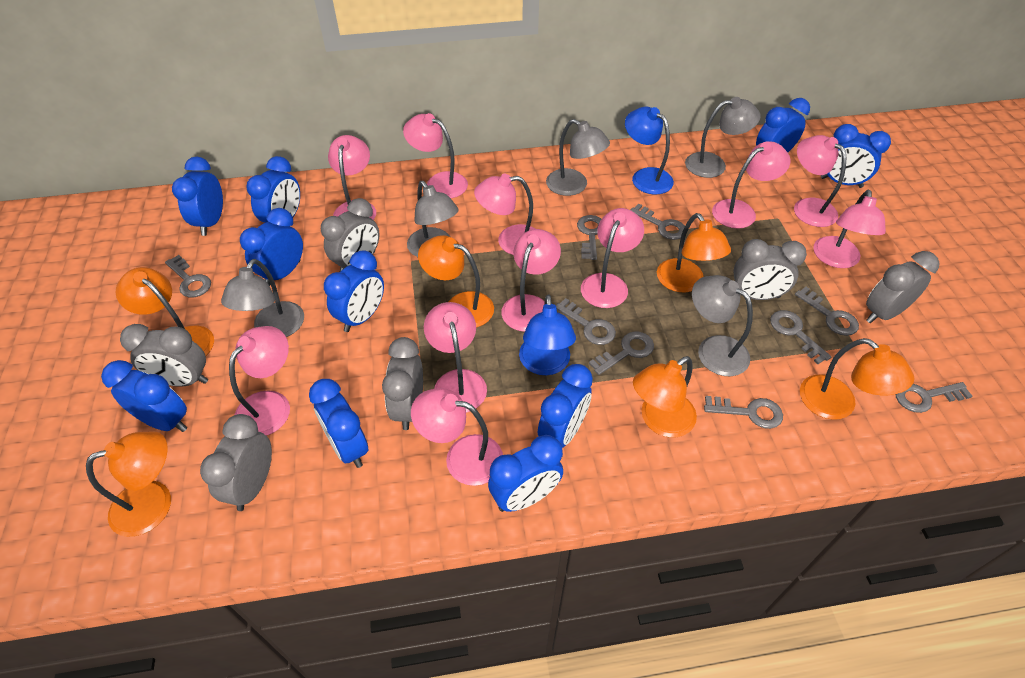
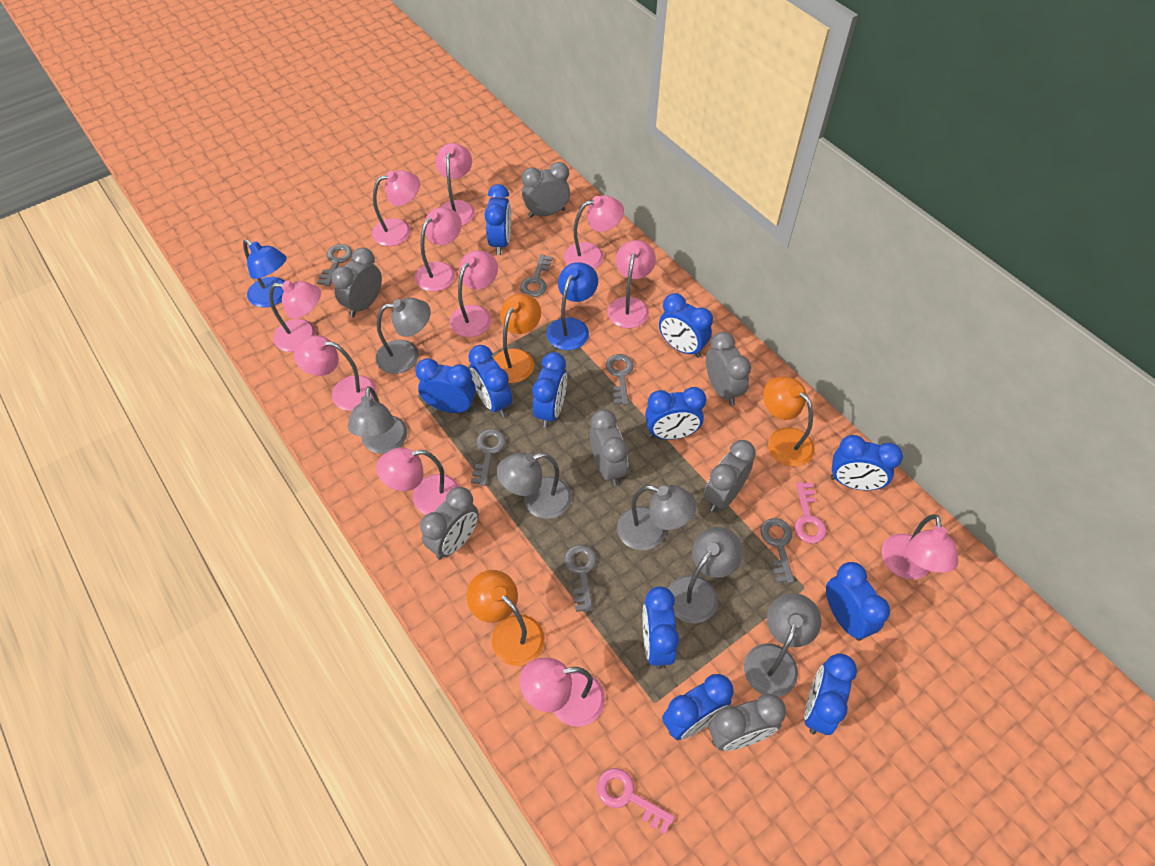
blue clock: [101,360,187,432] [172,157,223,236] [240,208,303,286] [246,156,300,223] [309,379,369,468] [324,250,384,332] [488,435,563,512] [538,364,593,448] [756,98,810,152] [821,124,891,188] = 10 -> [415,358,476,413] [468,345,512,417] [484,184,511,255] [532,352,567,428] [643,586,679,669] [645,387,706,440] [659,293,713,358] [662,674,733,740] [804,653,857,735] [826,562,890,641] [830,435,903,490] = 11
grey clock: [120,324,208,387] [200,414,272,511] [321,198,380,272] [382,337,423,430] [733,239,807,300] [866,251,940,323] = 6 -> [332,248,382,317] [420,487,479,560] [522,162,570,218] [590,409,628,486] [704,440,756,512] [706,332,751,406] [709,693,786,751] = 7
grey key: [165,255,211,298] [556,298,616,345] [577,215,601,260] [589,332,654,375] [631,203,685,240] [704,396,783,429] [770,310,832,364] [795,287,859,336] [896,382,972,413] = 9 -> [317,244,352,286] [471,429,506,486] [520,254,553,297] [564,545,597,612] [606,354,634,405] [760,518,794,583] = 6
grey lamp: [221,259,304,337] [407,181,459,257] [546,119,610,196] [685,97,760,178] [692,275,753,376] = 5 -> [348,386,408,454] [375,298,431,374] [497,452,572,519] [617,485,697,550] [668,527,743,623] [744,593,821,696] = 6
orange lamp: [86,431,171,537] [115,267,214,356] [418,235,494,327] [633,356,697,437] [657,213,731,292] [800,338,914,420] = 6 -> [467,570,545,666] [493,294,541,383] [763,376,815,467] = 3
pink key: none = 0 -> [597,768,675,835] [794,482,827,544] = 2

